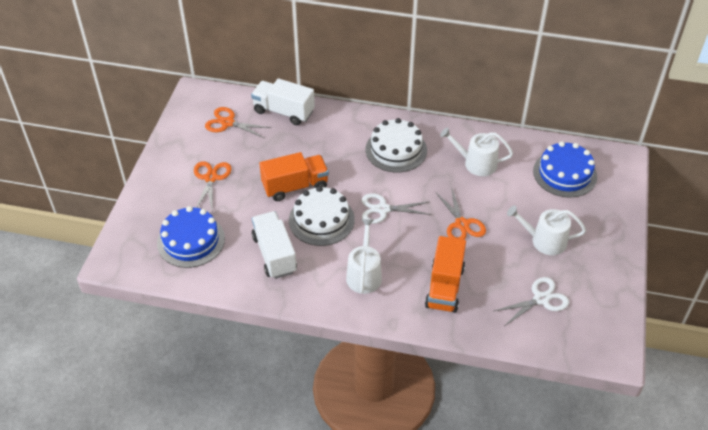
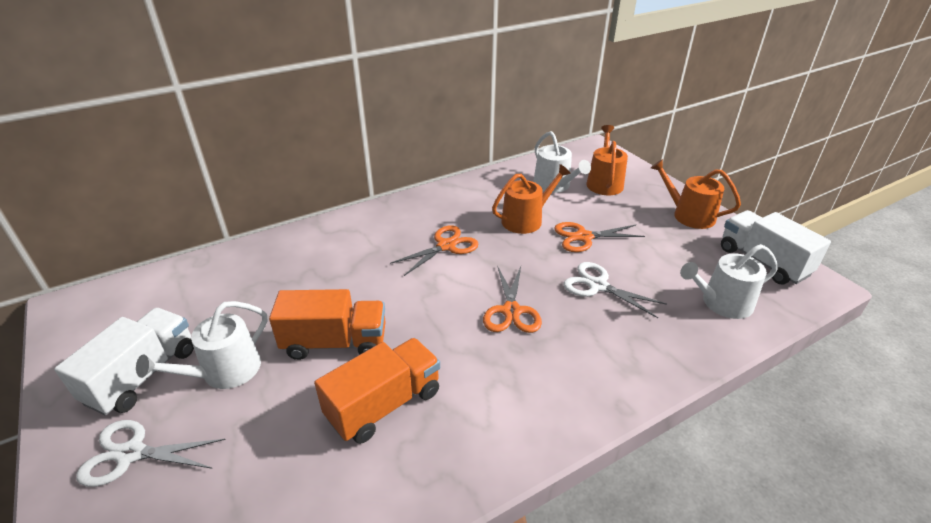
blue cake: [157,206,225,268] [533,141,597,198] = 2 -> none = 0
orange watering can: none = 0 -> [492,164,571,234] [586,125,628,195] [651,159,741,229] = 3
white cake: [289,186,355,246] [365,118,427,173] = 2 -> none = 0

